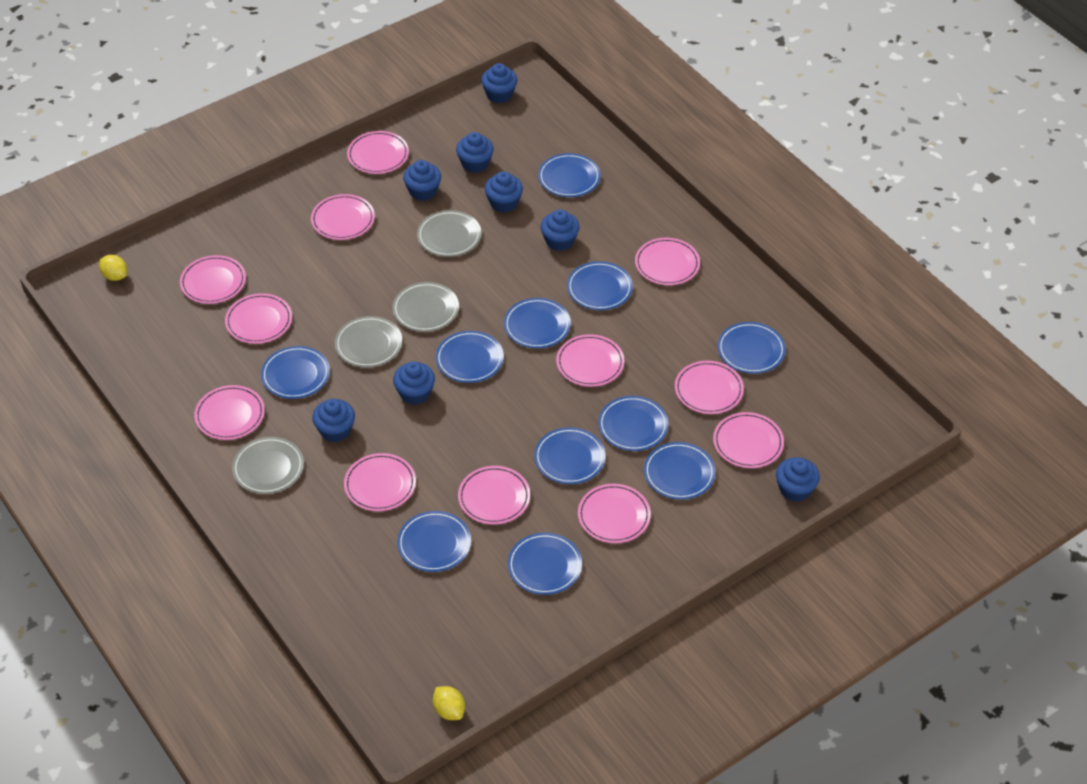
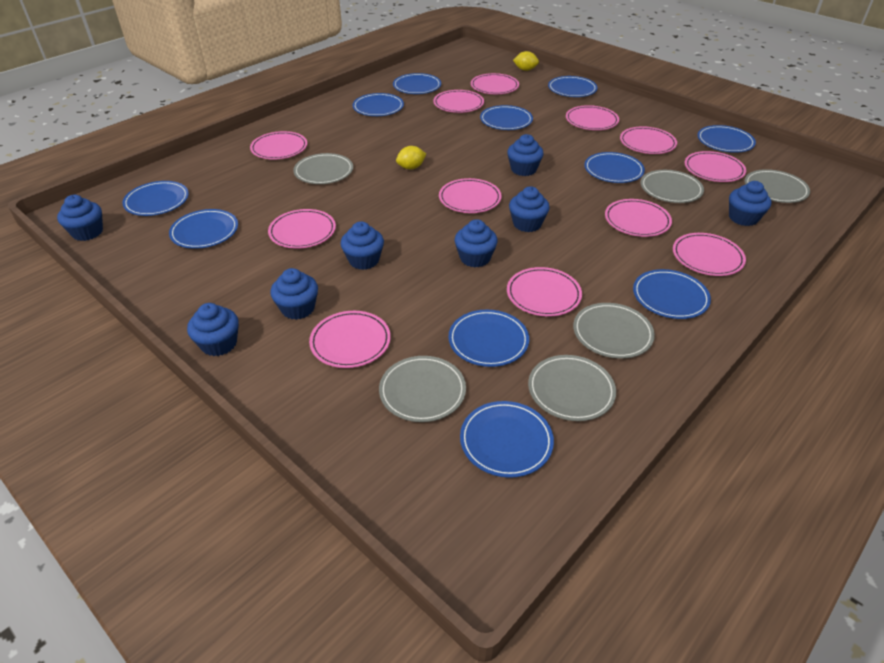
grey plate: [232,437,304,494] [335,316,402,368] [392,282,459,332] [417,210,481,257] = 4 -> [293,153,353,184] [379,356,466,422] [528,355,616,421] [573,303,655,359] [640,170,704,203] [745,169,810,203] = 6

